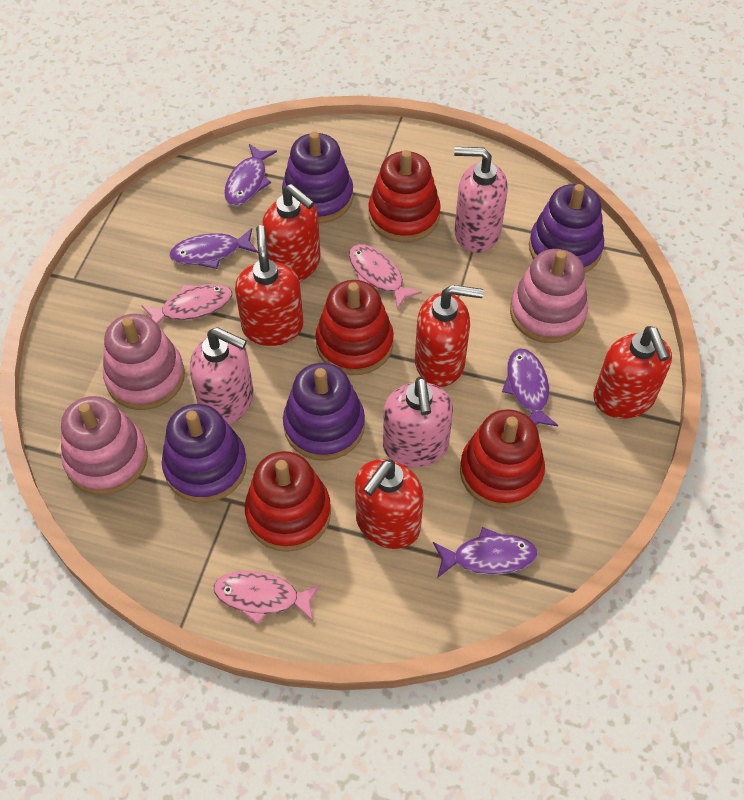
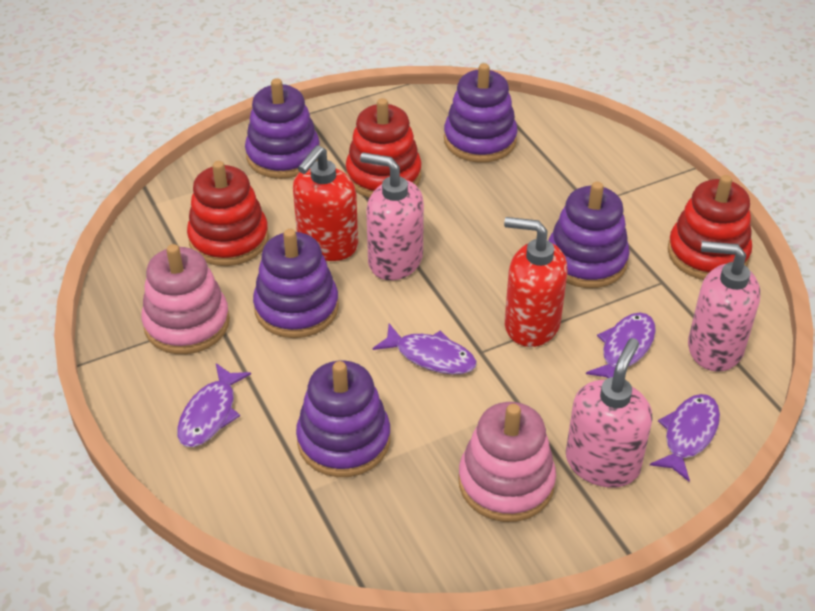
pink fish: [141,284,232,325] [214,571,321,624] [349,244,422,309] = 3 -> none = 0
pink stacking toy: [61,396,148,495] [103,313,185,410] [510,249,588,343] = 3 -> [141,244,230,354] [458,402,556,522] = 2
purple stacking toy: [162,404,247,503] [282,131,353,224] [283,363,365,461] [529,184,604,273] = 4 -> [245,78,320,179] [253,229,339,338] [296,361,390,477] [444,63,518,163] [548,182,630,288] = 5
red soap dispenser: [235,225,303,346] [262,184,321,281] [355,459,424,549] [415,285,483,387] [593,326,672,418] = 5 -> [293,145,358,261] [504,217,567,347] = 2
red stacking toy: [245,451,331,552] [316,280,394,375] [368,150,441,242] [460,409,545,509] = 4 -> [187,161,269,266] [346,98,422,198] [668,175,752,280] = 3

